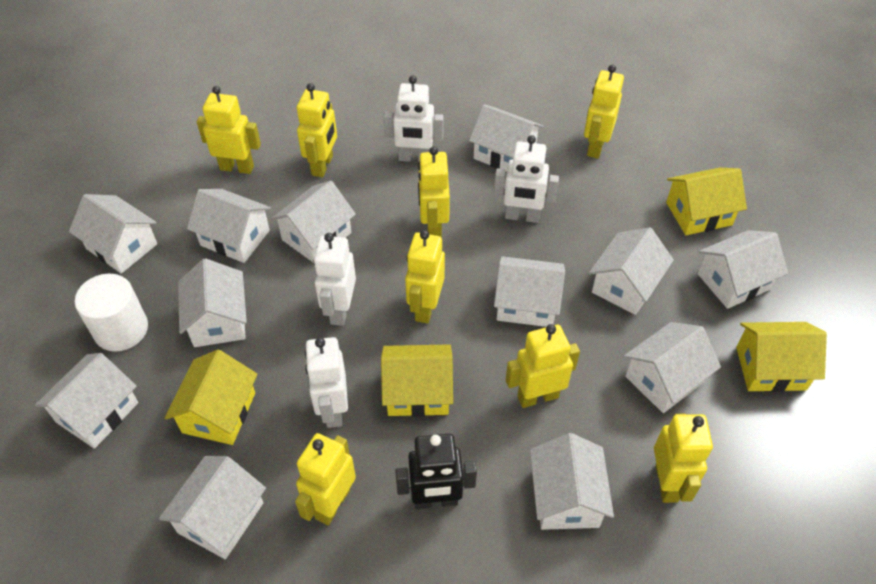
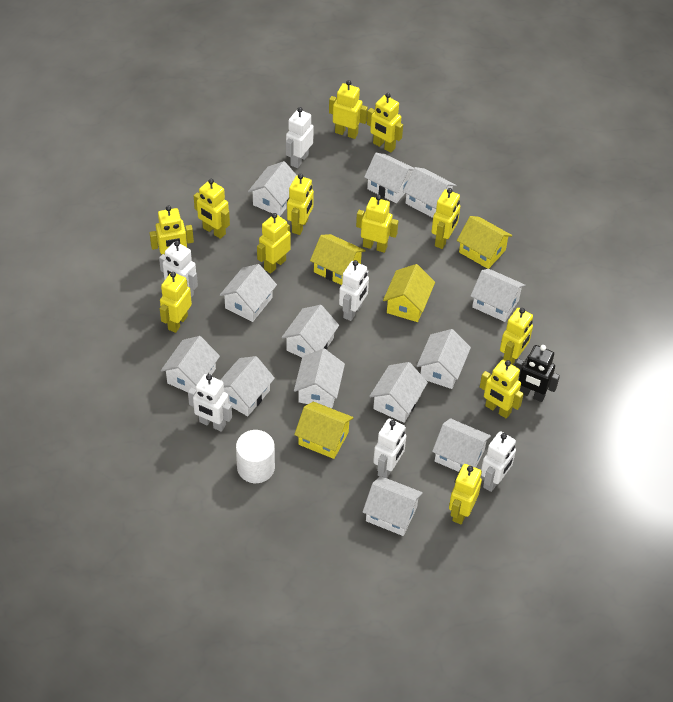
white house: [35,353,138,449] [69,194,157,274] [159,456,266,559] [178,258,247,347] [187,189,271,263] [271,181,356,263] [469,104,544,172] [494,256,565,327] [530,433,614,530] [589,227,674,315] [624,322,721,413] [698,230,788,309] = 12 -> [161,336,220,392] [220,264,277,322] [220,356,275,416] [248,161,297,216] [282,305,339,357] [294,348,345,408] [363,476,423,536] [364,153,414,203] [369,362,428,423] [403,167,457,218] [417,329,471,389] [432,418,491,472] [471,269,526,322] = 13
white robot: [305,337,348,428] [314,233,356,326] [383,76,444,162] [494,135,559,223] = 4 -> [159,241,198,297] [188,374,232,432] [286,107,314,168] [339,260,369,321] [373,419,406,478] [481,431,516,492] = 6
yellow robot: [197,86,261,174] [295,433,356,525] [297,83,337,177] [405,230,445,323] [418,146,450,238] [506,324,580,408] [584,65,624,159] [654,414,713,503] = 8 -> [150,205,194,255] [160,272,192,333] [194,179,230,239] [257,213,290,274] [287,174,314,235] [329,80,368,139] [356,195,398,253] [367,93,403,153] [432,188,460,249] [449,464,482,525] [480,360,524,418] [500,308,533,365] = 12

